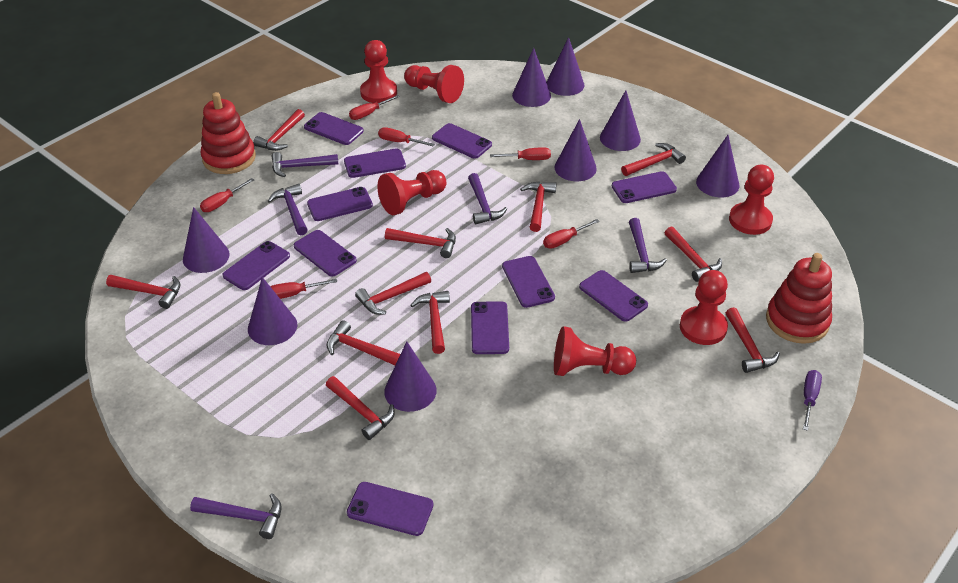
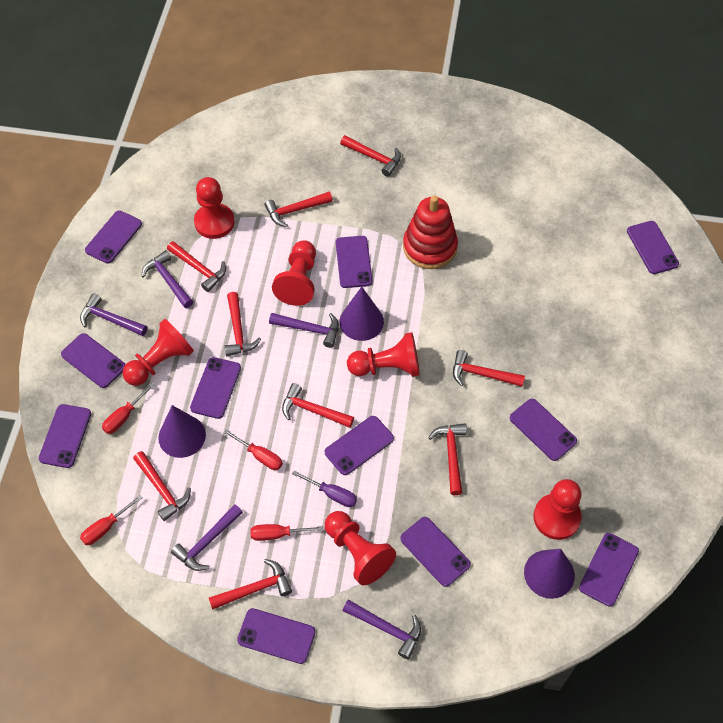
purple cone: [183,207,230,273] [248,277,297,345] [384,342,437,412] [512,48,551,107] [547,37,584,96] [555,119,597,181] [600,91,641,151] [696,135,739,197] = 8 -> [158,405,206,458] [339,286,384,341] [524,549,575,599] = 3
red hammer: [106,275,181,309] [253,109,305,151] [326,376,395,440] [327,320,400,365] [355,272,431,315] [385,228,456,258] [411,291,450,354] [520,182,557,232] [621,143,686,176] [665,226,722,282] [726,307,780,373] = 11 -> [133,451,191,521] [167,241,226,292] [209,559,292,610] [224,292,261,356] [265,192,333,227] [282,383,354,428] [340,135,401,177] [428,423,467,495] [453,350,525,387] = 9
red screwdriver: [200,178,254,212] [270,279,337,299] [349,95,400,120] [378,127,435,146] [490,147,551,160] [543,219,600,249] = 6 -> [80,495,143,545] [102,383,155,434] [224,429,283,470] [250,524,323,541] = 4
red stacking toy: [201,92,256,174] [766,253,832,344] = 2 -> [403,196,458,269] = 1

